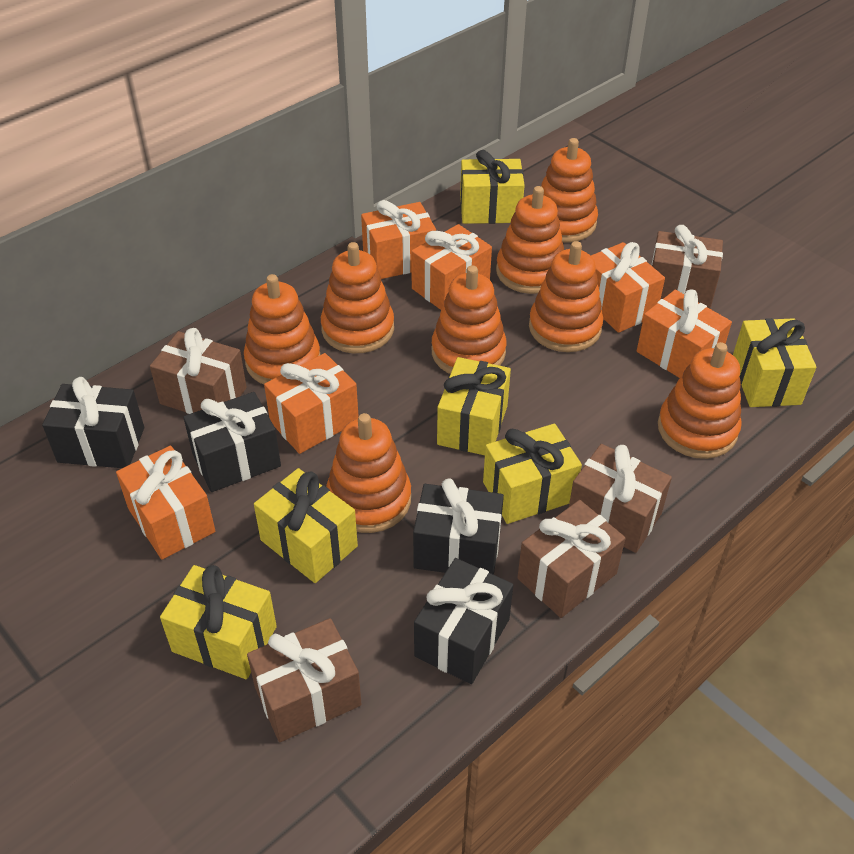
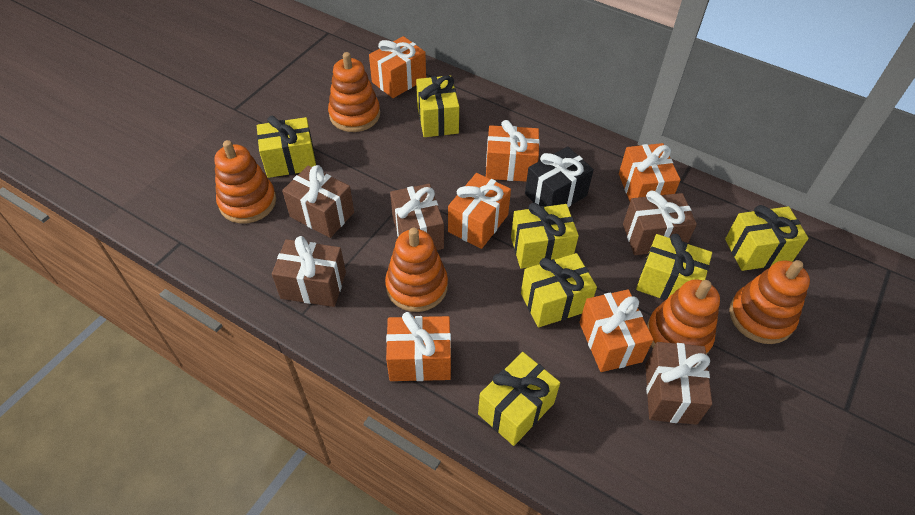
black gift: [42,377,144,468] [183,392,281,492] [413,478,504,575] [414,558,513,684] = 4 -> [525,146,594,207] = 1
orange stacking toy: [244,274,321,384] [321,242,394,353] [326,413,411,533] [432,265,507,374] [496,186,564,294] [529,241,603,352] [541,138,598,242] [658,342,742,459] = 8 -> [214,140,276,223] [328,52,380,132] [385,228,448,312] [647,279,720,355] [729,260,810,344] = 5
yellow gift: [160,565,277,679] [254,468,358,583] [437,357,511,455] [460,150,525,224] [483,424,582,524] [733,318,816,407] = 6 -> [257,116,316,178] [416,75,459,137] [478,352,560,446] [511,203,579,269] [521,253,597,328] [636,234,712,300] [725,205,809,271] = 7

